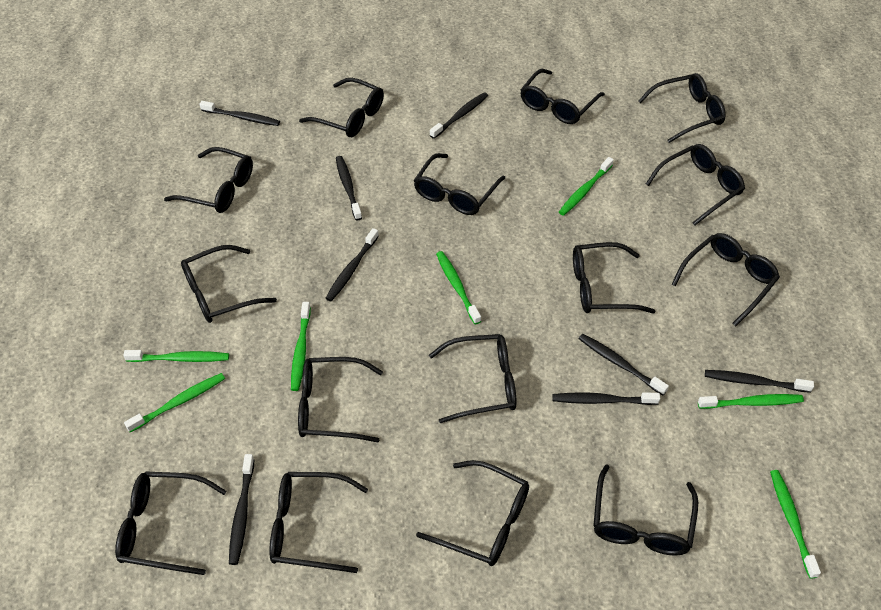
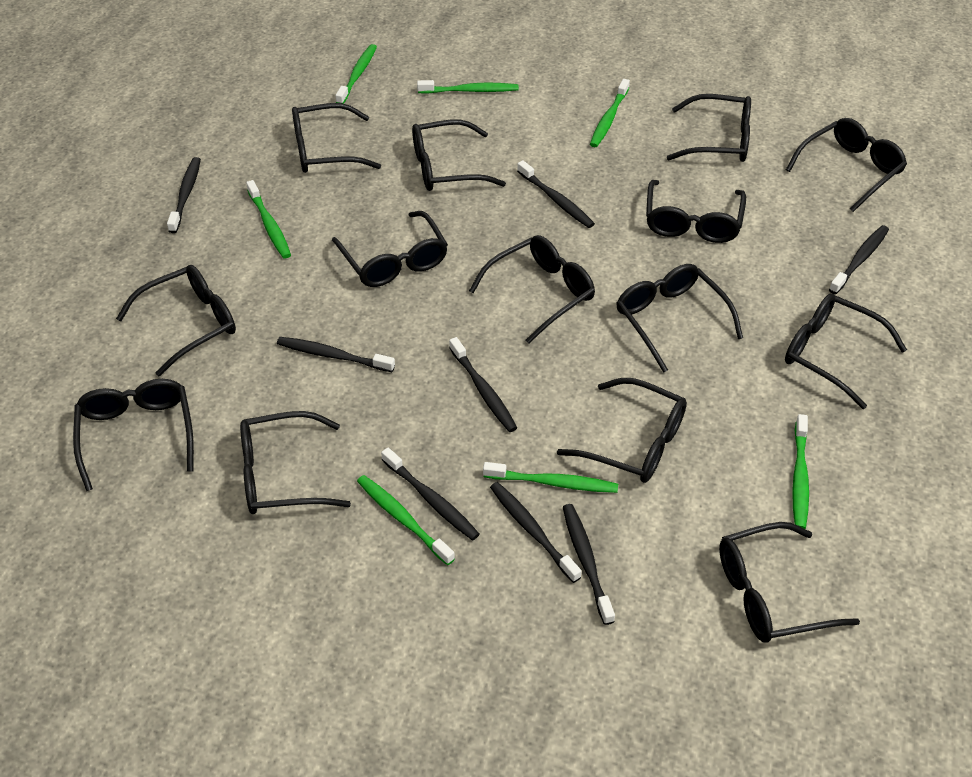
black glasses: [115,471,227,575] [164,147,253,213] [181,245,277,323] [269,472,368,573] [298,357,383,442] [299,78,384,137] [413,153,505,215] [416,460,529,566] [429,334,517,423] [521,69,605,124] [573,242,655,314] [593,464,698,555] [638,73,726,143] [646,144,745,226] [672,233,780,326] = 15 -> [73,379,194,491] [116,265,236,376] [240,411,351,514] [292,103,381,173] [332,211,448,287] [412,120,506,191] [469,235,595,344] [557,378,687,483] [617,264,743,373] [646,180,746,243] [667,94,751,162] [719,522,860,643] [785,293,907,409] [786,118,907,212] = 14

